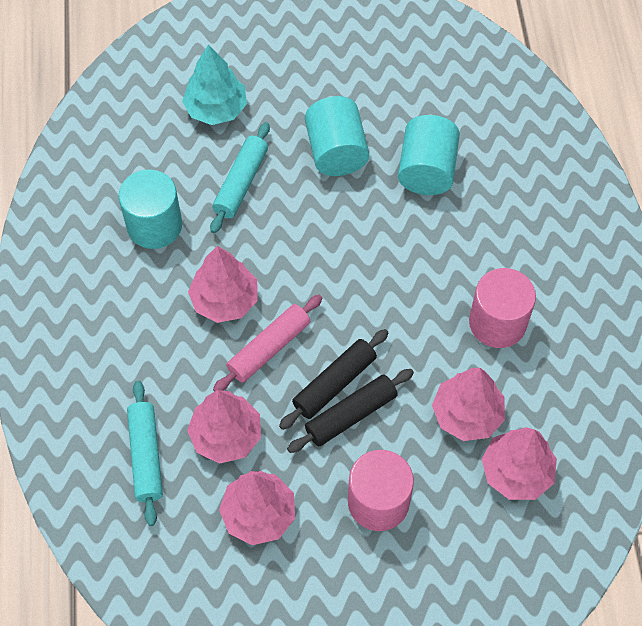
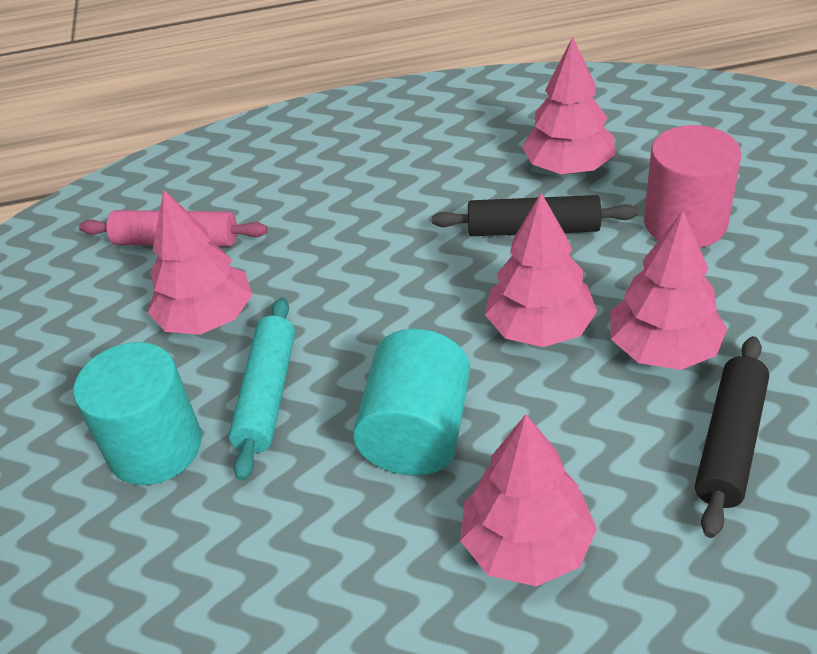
pink cylinder: [348,450,414,531] [469,268,536,348] = 2 -> [644,125,741,248] = 1
turquoise cylinder: [119,170,182,249] [305,96,369,176] [398,115,460,195] = 3 -> [74,342,202,485] [353,329,470,476] = 2
turquoise rolling pin: [127,381,163,526] [210,122,270,233] = 2 -> [229,298,295,481] = 1
turquoise tree: [182,45,247,125] = 1 -> none = 0

